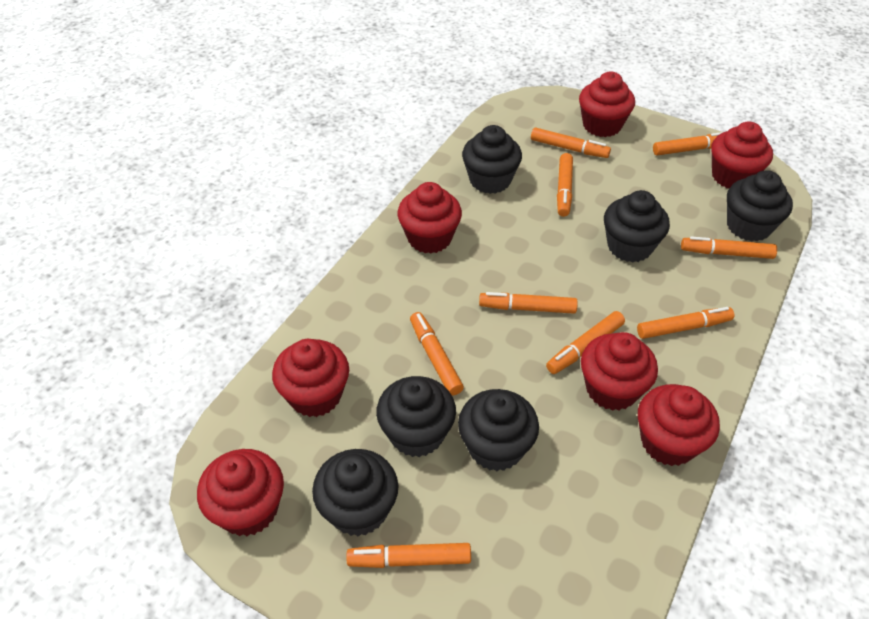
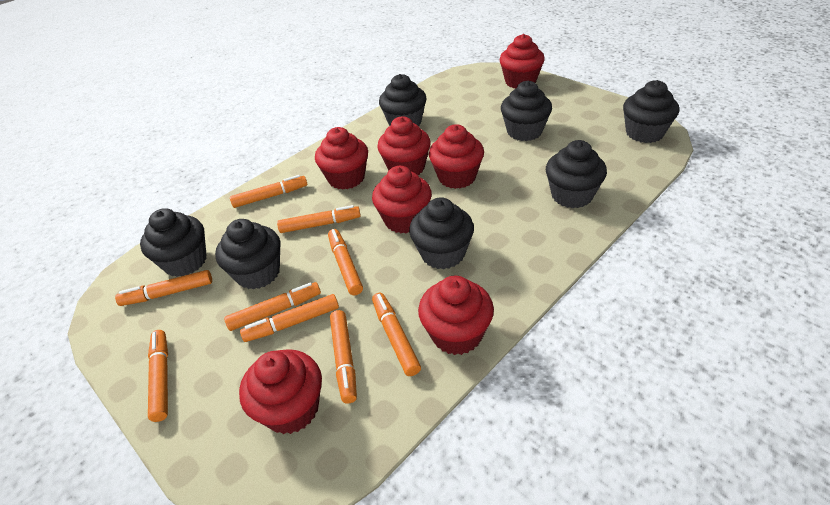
black cupcake: [312,449,399,536] [376,376,456,457] [458,389,539,471] [462,125,522,194] [604,190,670,262] [727,170,793,241] = 6 -> [140,208,206,277] [215,219,280,290] [379,74,426,126] [409,197,474,269] [501,81,552,141] [546,140,607,208] [623,80,679,143] = 7

